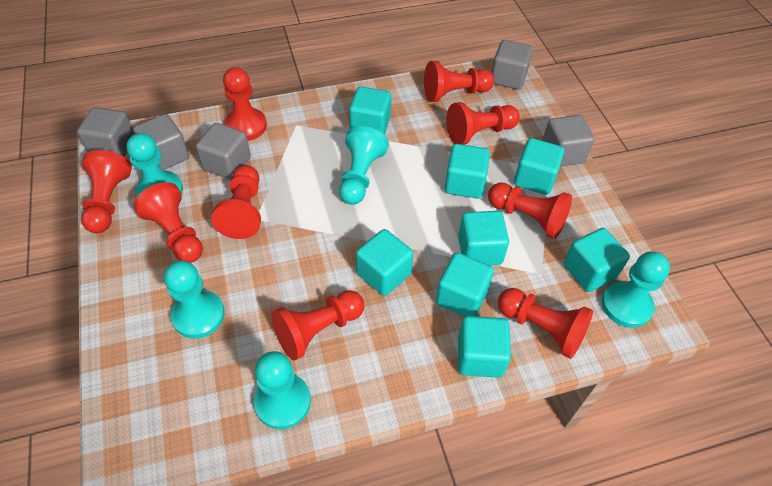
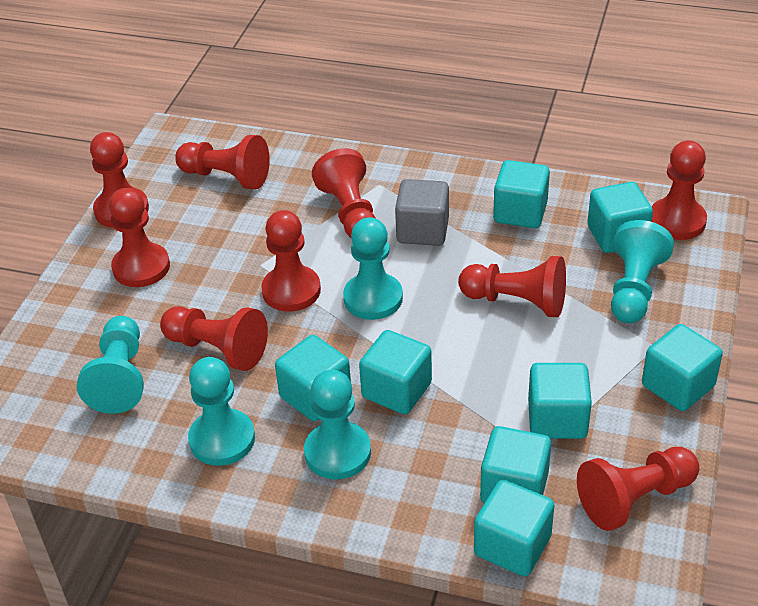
grey cube: [77,107,134,157] [133,114,189,170] [196,123,251,180] [491,40,533,90] [542,115,595,167] = 5 -> [395,179,449,246] = 1

